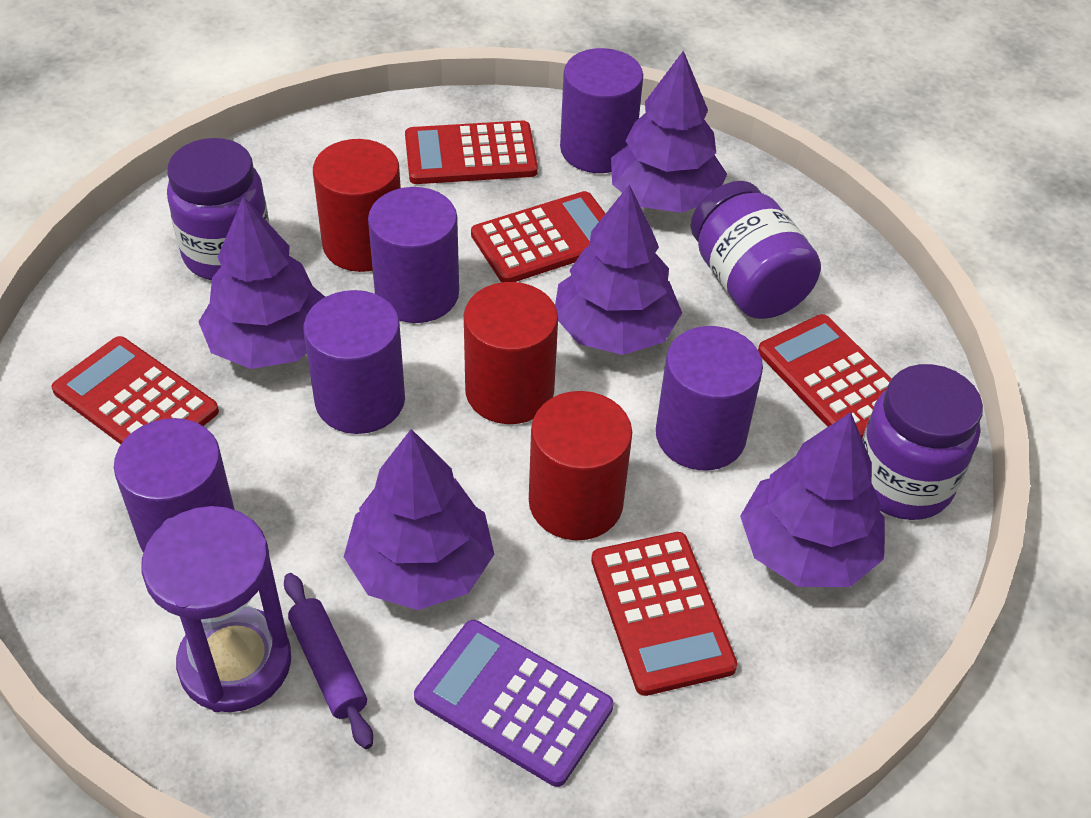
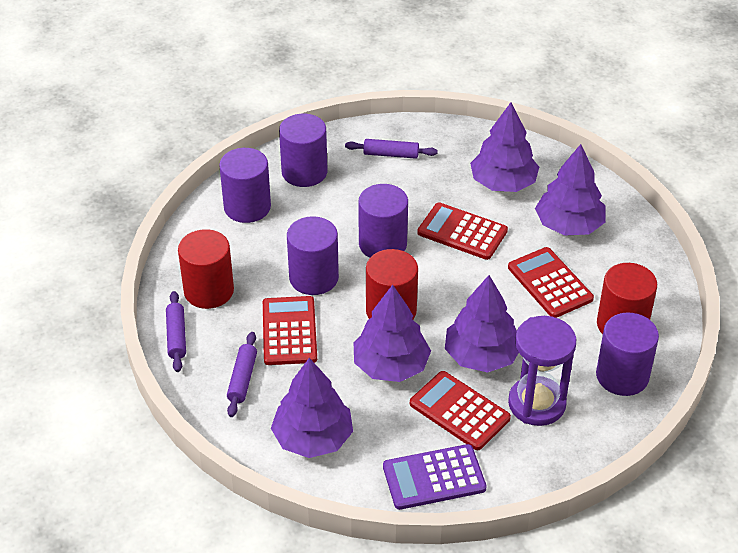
purple jar: [167,138,269,280] [691,181,821,319] [862,364,983,520] = 3 -> none = 0
purple rolling pin: [284,573,373,749] = 1 -> [166,291,186,372] [227,332,257,417] [345,139,438,159] = 3
red calculator: [52,336,219,444] [405,121,538,184] [471,191,606,282] [591,532,738,696] [758,314,892,438] = 5 -> [263,296,317,365] [410,371,511,450] [417,202,508,260] [508,247,594,318] = 4

